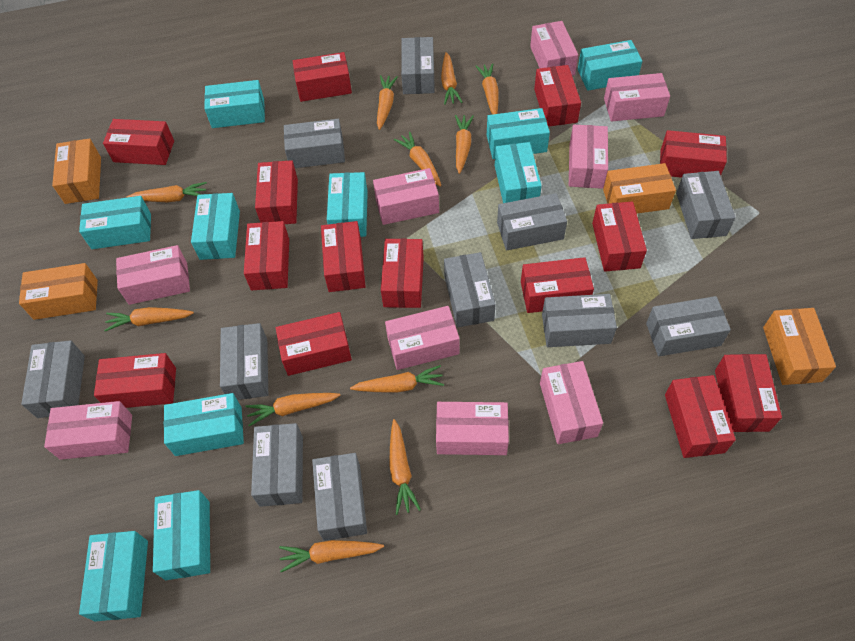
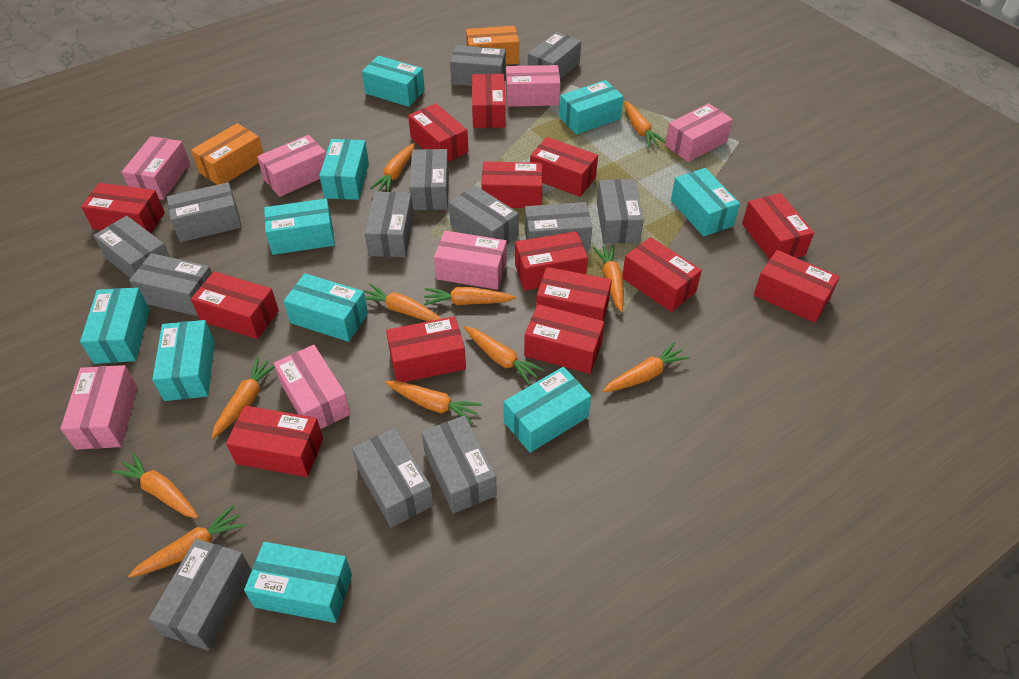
grey box: [21,340,85,418] [220,323,268,400] [251,423,303,507] [284,119,345,168] [312,453,367,541] [401,37,435,94] [444,252,496,327] [497,193,567,250] [542,294,617,347] [646,296,731,356] [676,171,736,239] = 11 -> [94,216,170,278] [129,253,212,316] [149,539,252,651] [167,182,242,242] [352,428,434,528] [365,192,414,257] [409,149,449,210] [422,415,497,513] [449,185,519,244] [450,45,506,86] [524,202,592,250] [528,32,581,79] [597,179,644,243] = 13
orange box: [19,263,98,320] [52,138,101,204] [603,163,676,213] [763,308,836,385] = 4 -> [191,123,263,185] [466,26,519,65] = 2
pink box: [44,401,132,460] [116,245,190,305] [373,168,439,225] [385,306,460,370] [436,402,509,455] [530,21,578,76] [540,361,603,444] [569,125,608,189] [604,73,670,122] = 9 -> [60,365,138,450] [122,136,190,200] [257,135,326,197] [274,345,351,429] [434,231,507,290] [506,65,561,107] [665,103,733,162] = 7

